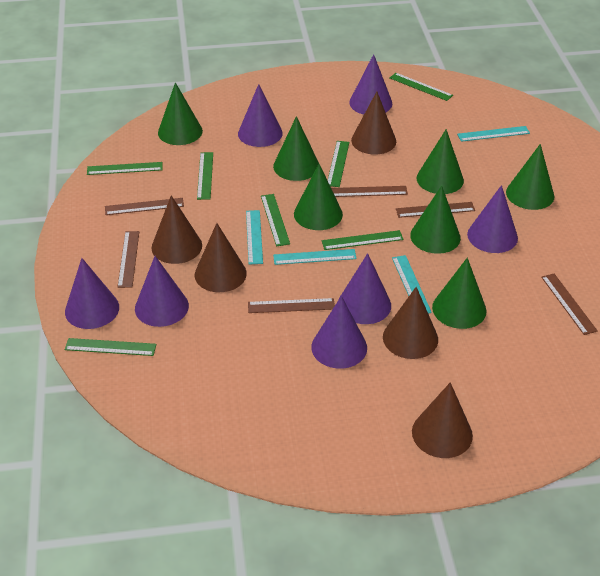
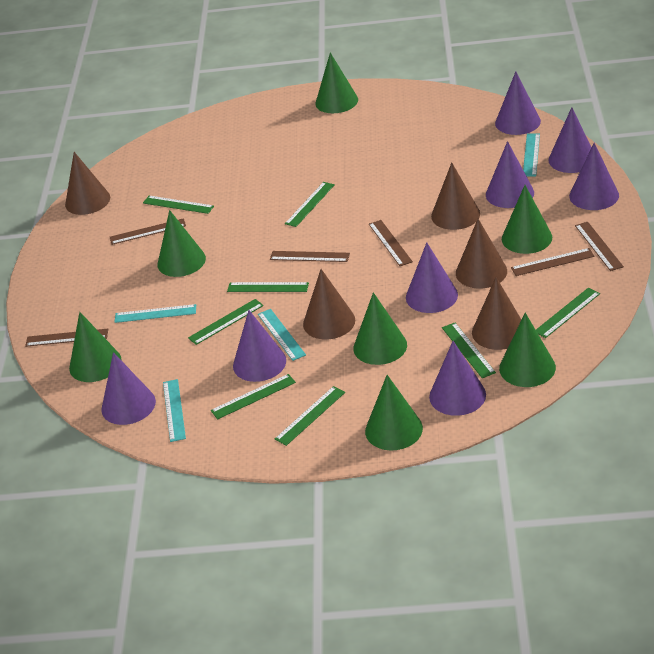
green ruler: [65,338,156,356] [87,162,163,175] [197,152,213,200] [261,194,290,246] [322,230,403,250] [327,141,349,187] [390,73,453,101] = 7 -> [143,196,214,214] [188,299,264,345] [211,374,296,420] [227,282,309,292] [275,386,345,446] [285,182,335,227] [442,323,496,378] [536,288,600,338] = 8
purple cone: [65,258,119,329] [135,256,189,327] [238,84,283,147] [311,296,367,369] [339,253,391,324] [349,54,392,114] [467,185,518,253] = 7 -> [102,352,156,425] [233,310,286,382] [406,242,458,313] [429,341,486,416] [486,141,534,208] [495,72,541,135] [549,107,592,173] [569,143,619,210] = 8

